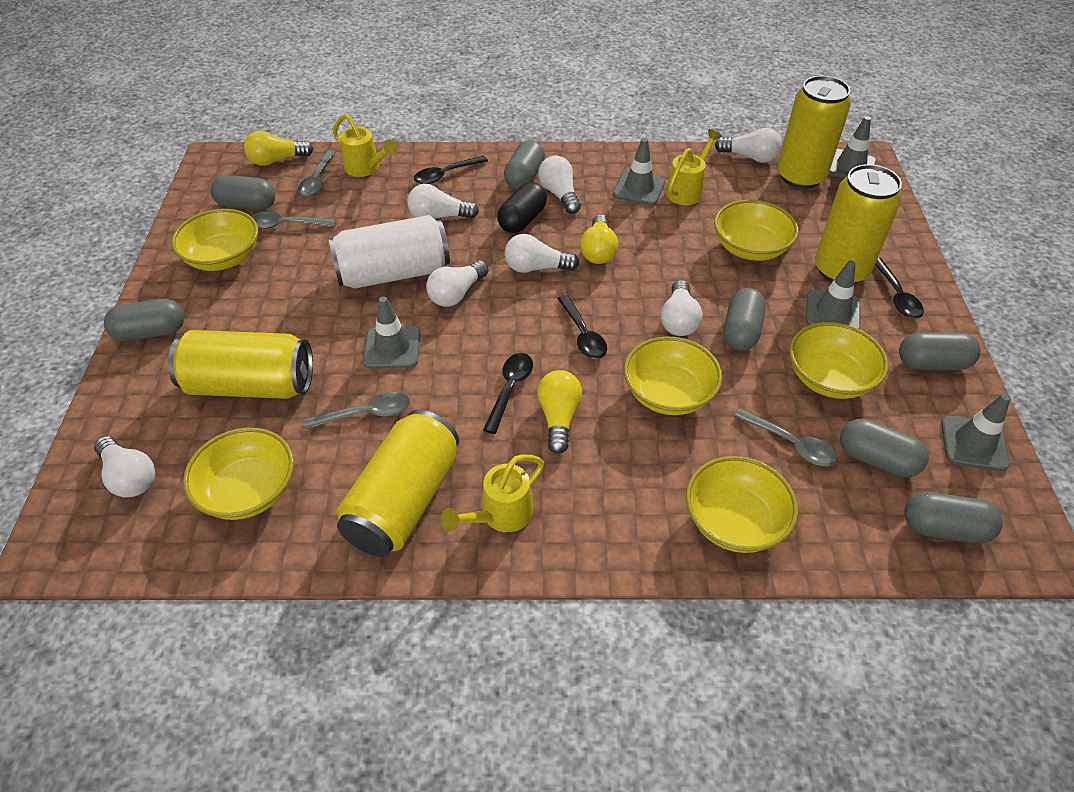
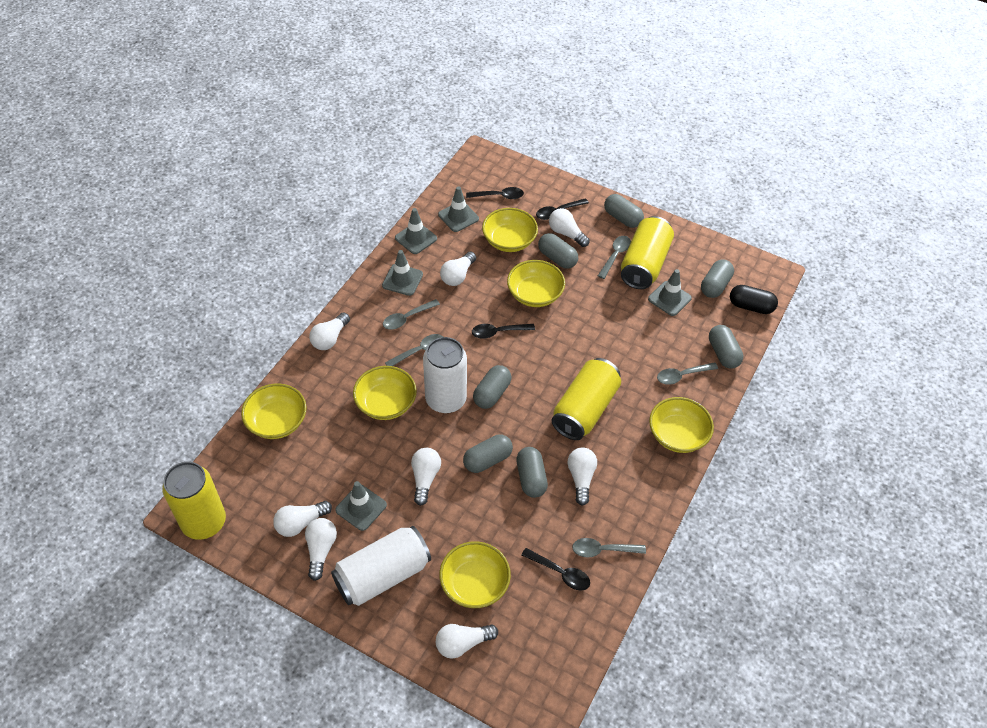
grey spoon: [251,212,335,229] [298,150,335,197] [304,392,410,429] [734,408,837,466] = 4 -> [383,299,440,330] [385,334,443,366] [572,538,646,557] [598,236,631,279] [657,362,718,385] = 5
white can: [328,215,450,289] = 1 -> [331,526,431,606] [423,337,467,413] = 2
white light bulb: [94,436,155,498] [408,184,479,219] [426,260,488,307] [505,234,579,273] [538,156,581,214] [661,280,702,336] [715,128,782,163] = 7 -> [273,501,332,537] [305,518,337,581] [309,312,350,350] [411,448,441,506] [436,624,498,659] [440,252,476,286] [549,208,590,247] [568,447,597,506] = 8
yellow can: [168,330,313,399] [337,410,459,557] [777,76,851,189] [815,164,902,284] = 4 -> [162,462,226,540] [551,358,621,440] [621,216,674,289] = 3
yellow light bulb: [244,131,313,166] [537,370,582,454] [580,215,618,264] = 3 -> none = 0
yellow watering can: [333,114,397,177] [441,454,544,532] [666,129,722,205] = 3 -> none = 0

